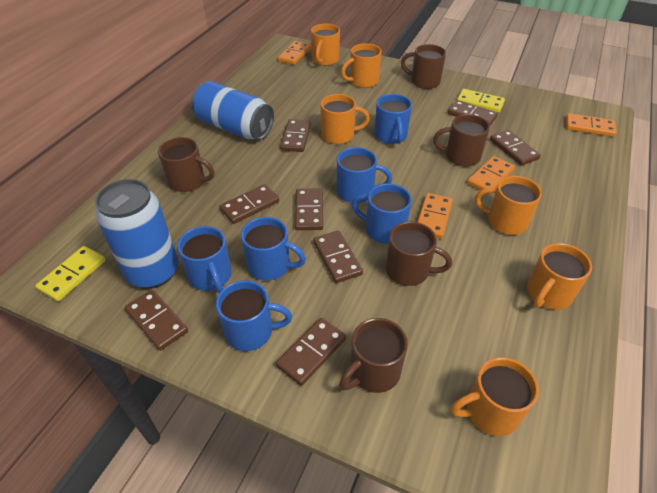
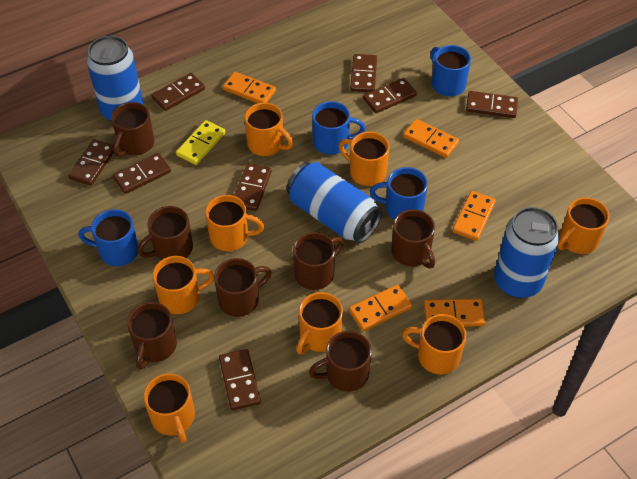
blue can: [95,179,178,289] [191,81,274,140] = 2 -> [87,36,143,122] [287,162,382,243] [494,207,560,298] = 3
blue mug: [177,226,232,293] [216,280,292,351] [241,217,306,281] [337,147,392,203] [351,184,412,244] [374,94,412,144] = 6 -> [78,209,138,266] [312,101,366,155] [370,167,428,220] [431,45,471,96] = 4
brown mug: [158,137,215,192] [339,318,408,393] [386,222,452,286] [401,44,446,89] [433,114,490,167] = 5 -> [111,102,154,157] [127,302,177,370] [137,206,193,260] [214,258,272,317] [293,232,344,290] [309,331,372,392] [391,209,435,268] = 7
orange domino: [278,41,311,65] [417,193,453,239] [467,156,515,194] [566,113,617,137] = 4 -> [223,72,276,103] [349,285,412,331] [403,119,459,158] [424,299,485,327] [452,191,496,241] = 5
orange mug: [311,24,340,66] [320,94,370,144] [341,43,382,88] [451,357,539,436] [475,176,542,235] [527,243,592,310] = 6 -> [143,373,195,443] [152,256,214,314] [205,195,264,251] [244,103,293,156] [296,292,343,355] [339,132,389,186] [402,314,467,374] [558,197,610,254] = 8
yellow domino: [35,246,106,301] [457,89,505,113] = 2 -> [176,120,226,165] = 1

